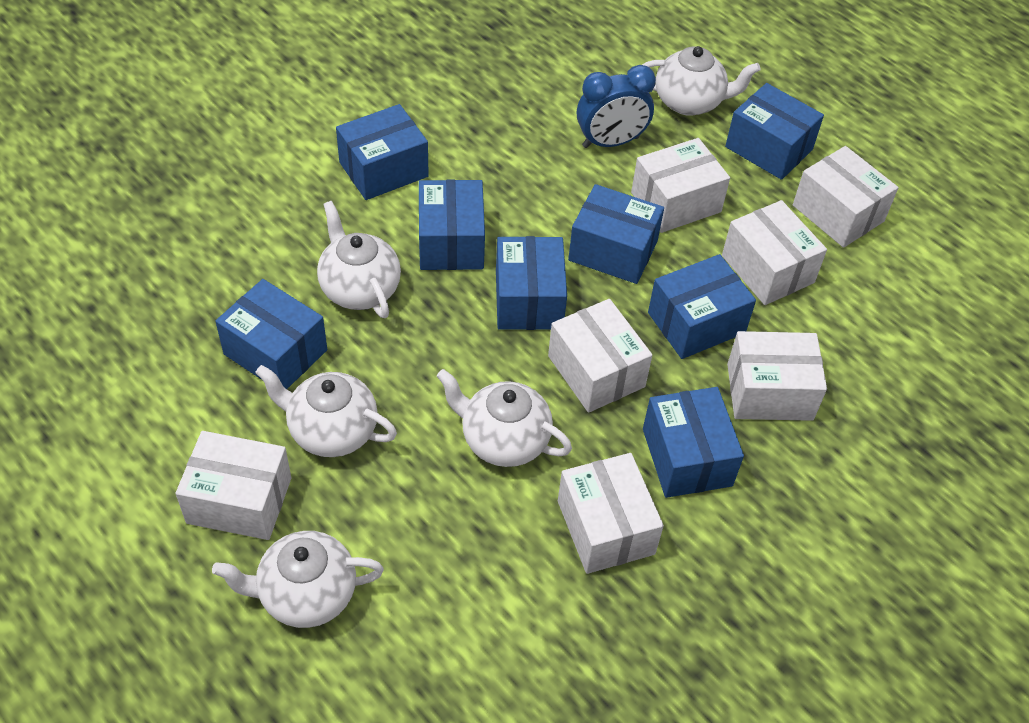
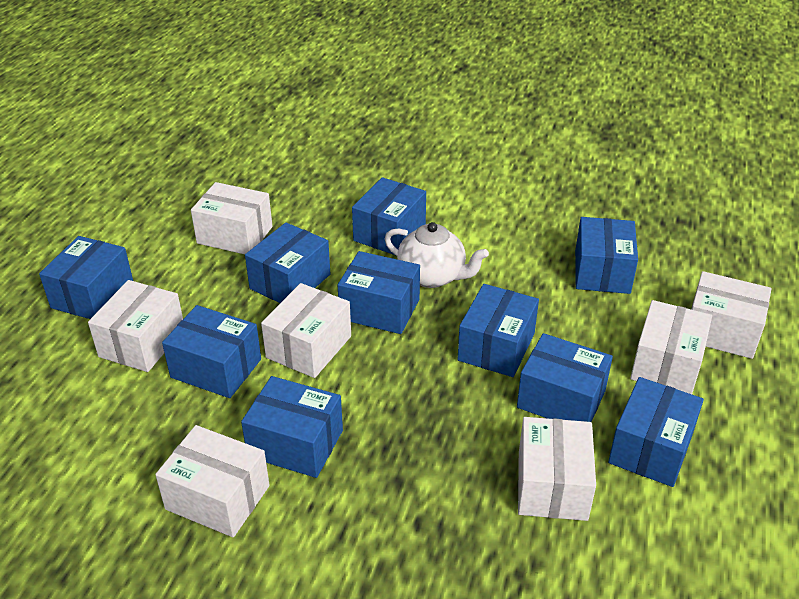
blue box: [215,279,327,389] [336,104,429,200] [419,180,485,270] [496,236,567,330] [568,184,664,284] [643,387,744,498] [648,254,756,359] [725,83,824,180] = 8 -> [39,236,133,319] [162,305,261,398] [241,376,343,478] [245,223,330,303] [338,251,420,334] [352,177,426,255] [458,284,539,377] [517,333,613,422] [575,217,638,294] [608,377,704,487] = 10
blue clock: [577,65,656,148] = 1 -> none = 0
white teapot: [212,531,384,628] [255,365,397,457] [317,201,401,318] [437,369,572,467] [642,46,761,116] = 5 -> [385,222,489,288] = 1

